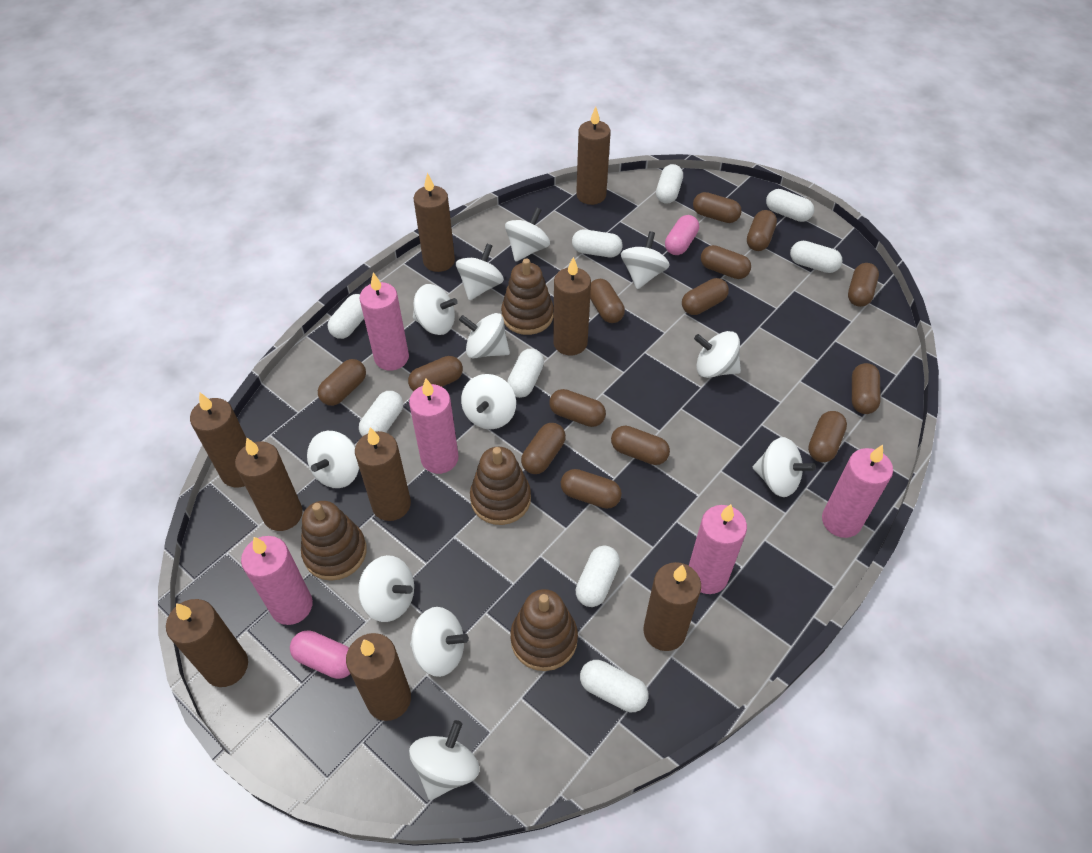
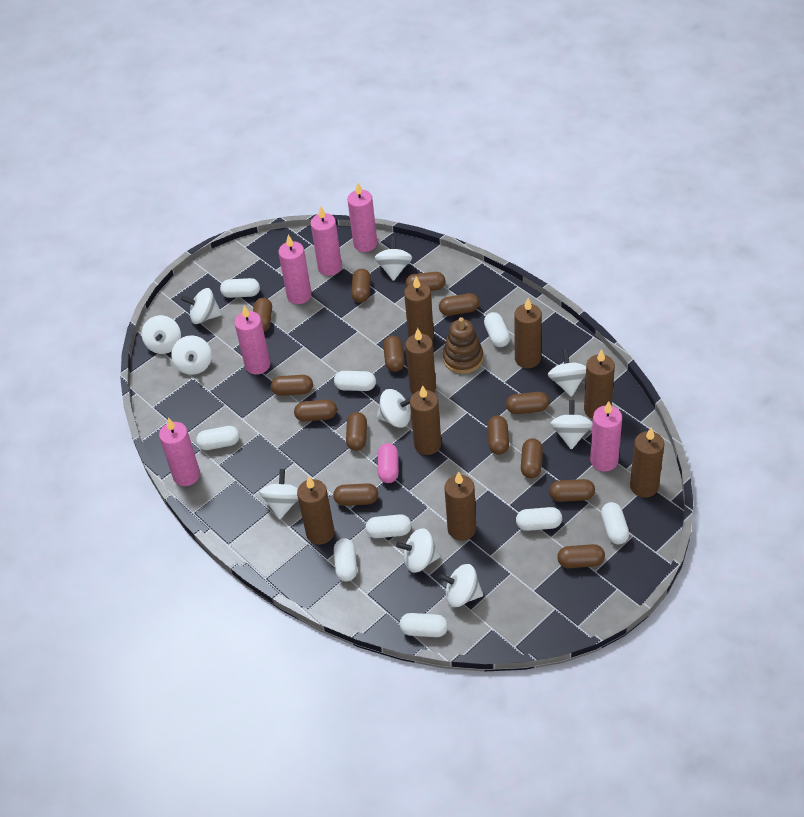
brown candle: [166,599,248,687] [190,392,246,488] [235,438,303,531] [346,633,411,721] [355,427,411,521] [414,173,455,272] [553,257,591,355] [576,107,611,205] [643,562,701,651] = 9 -> [297,477,334,545] [404,276,434,340] [405,328,436,394] [410,385,441,455] [444,471,476,541] [514,298,542,368] [584,349,615,419] [630,427,664,498] = 8
brown stacking toy: [301,501,367,581] [470,447,531,525] [501,258,554,335] [510,589,578,671] = 4 -> [443,317,483,374] = 1
pink candle: [241,536,313,625] [360,272,409,371] [409,378,459,474] [689,504,747,594] [822,445,893,538] = 5 -> [159,418,200,486] [234,305,270,375] [278,235,312,304] [310,206,342,276] [347,183,377,252] [590,401,622,471] = 6
pink capsule: [290,630,350,679] [665,215,699,255] = 2 -> [378,443,399,483] = 1
white spinning top: [307,431,359,488] [358,555,414,622] [409,720,479,800] [410,607,469,677] [413,284,458,335] [456,244,504,301] [459,313,510,358] [461,374,516,429] [505,207,550,262] [621,231,670,289] [694,331,741,378] [753,437,816,497] = 12 -> [142,315,181,354] [171,335,212,375] [181,288,222,324] [259,469,298,519] [374,236,412,281] [377,389,411,428] [396,528,441,573] [438,564,483,607] [548,349,586,397] [550,400,593,450] = 10

